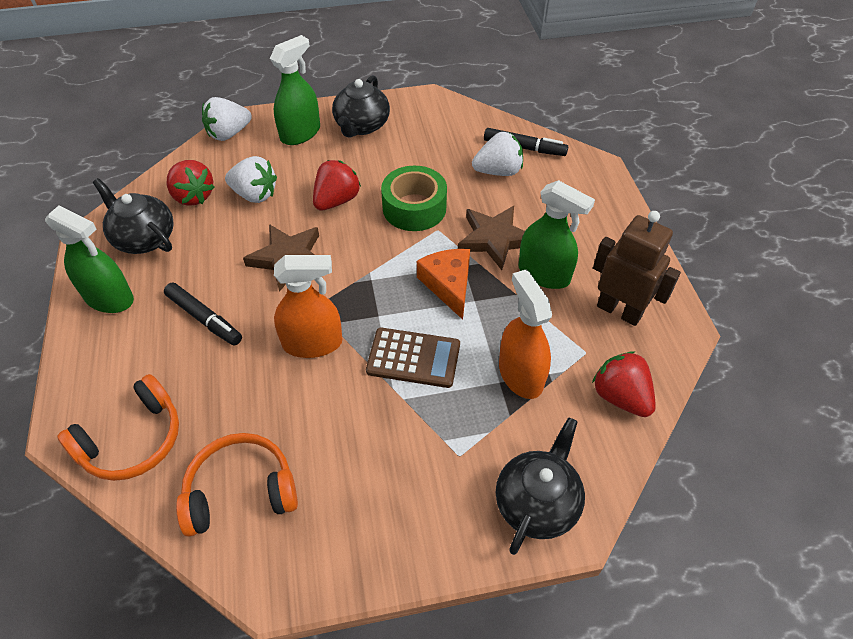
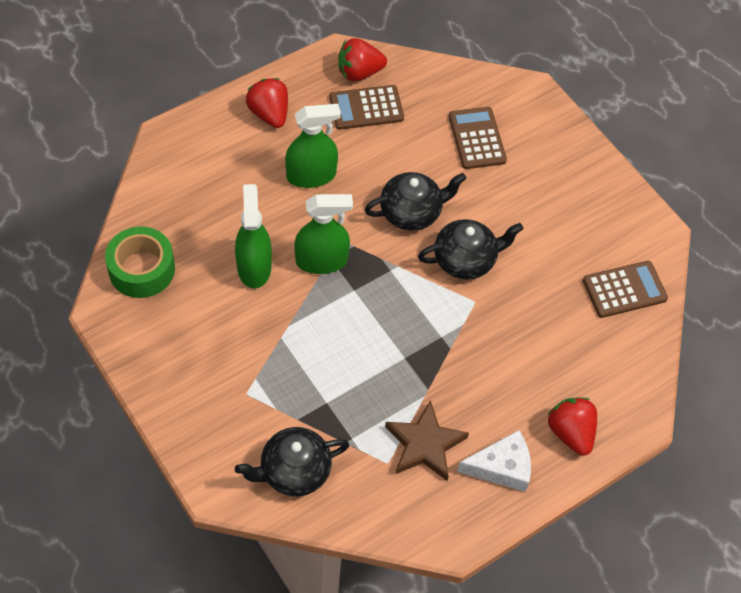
black marker: [164,282,242,346] [484,128,568,156] = 2 -> none = 0
brown calculator: [366,328,460,388] = 1 -> [329,85,404,130] [449,107,507,169] [583,261,668,318] = 3
brown robot: [593,211,681,326] = 1 -> none = 0
brown star: [243,224,319,292] [458,206,525,270] = 2 -> [385,400,469,481] = 1
orange cheese: [417,249,470,320] = 1 -> none = 0
orange headphones: [57,374,179,481] [176,433,298,537] = 2 -> none = 0
orange spray bottle: [274,255,342,358] [499,270,552,399] = 2 -> none = 0
white cheese: none = 0 -> [457,430,531,492] = 1
white strawberry: [202,97,252,141] [225,156,277,203] [472,132,523,176] = 3 -> none = 0

